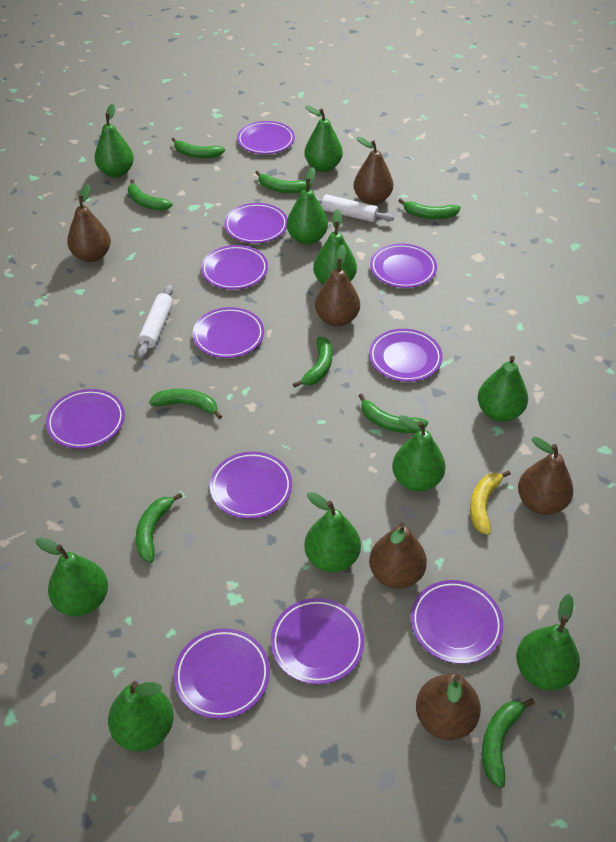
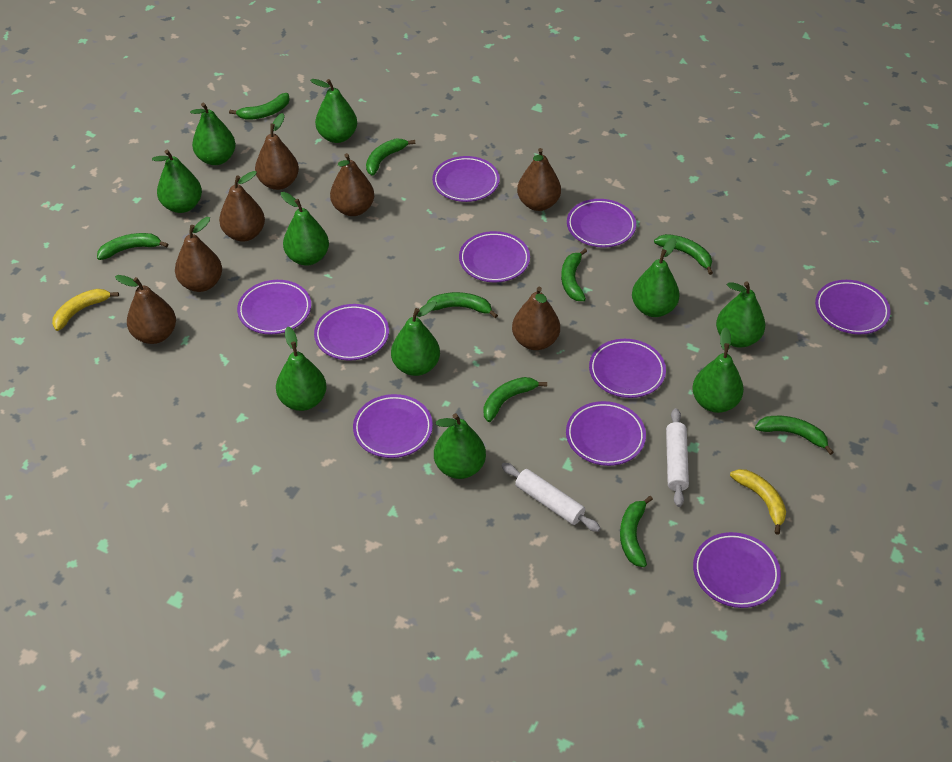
brown pear: [67,184,111,262] [315,245,360,327] [354,137,393,205] [369,522,427,589] [416,673,481,740] [518,437,573,515] = 6 -> [115,275,176,344] [175,217,222,292] [219,171,265,242] [255,113,299,190] [330,153,374,216] [512,287,560,350] [517,148,561,211] = 7
purple plate: [46,389,125,449] [174,628,270,719] [193,307,264,358] [201,245,268,290] [210,452,292,519] [224,203,287,243] [237,121,295,154] [271,598,364,684] [369,329,443,382] [370,243,437,288] [411,580,504,664] = 11 -> [237,280,311,335] [314,304,389,361] [353,394,433,458] [432,156,500,202] [459,231,530,282] [566,401,646,466] [567,199,636,248] [589,339,666,398] [693,532,781,608] [815,280,891,334] = 10
yellow banana: [470,470,511,535] = 1 -> [52,289,119,331] [730,469,786,535] = 2

